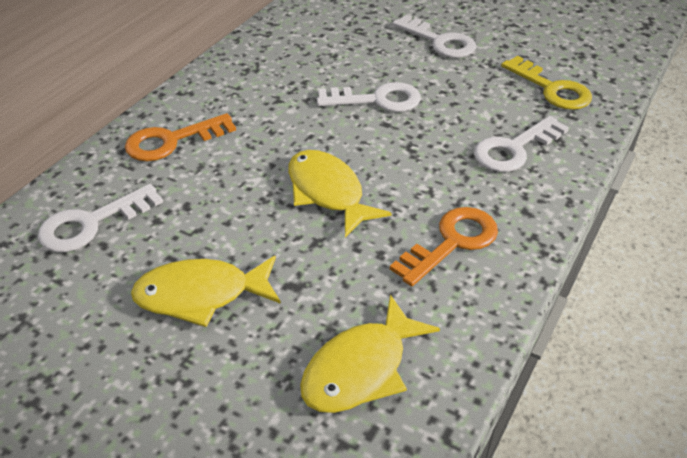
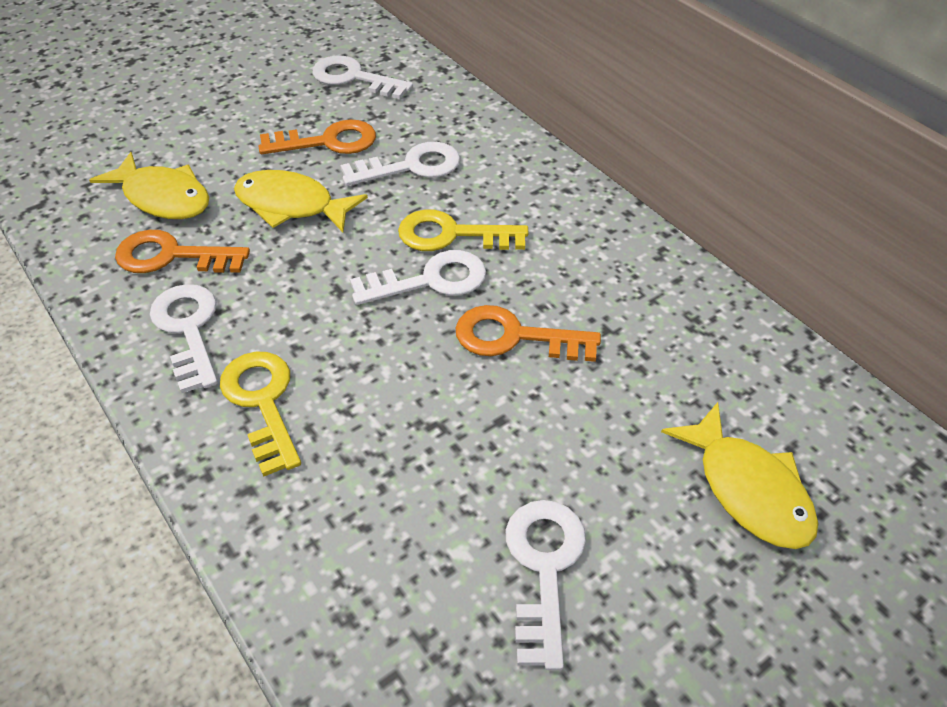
orange key: [125,113,236,161] [390,207,498,286] = 2 -> [115,230,250,273] [259,119,376,154] [456,305,601,362] = 3
white key: [38,184,163,252] [317,82,421,112] [392,15,476,58] [474,116,569,172] = 4 -> [150,284,218,393] [312,56,413,99] [340,142,460,186] [350,250,486,305] [505,500,586,670] = 5
yellow key: [501,56,592,110] = 1 -> [220,352,301,477] [398,209,528,251] = 2

